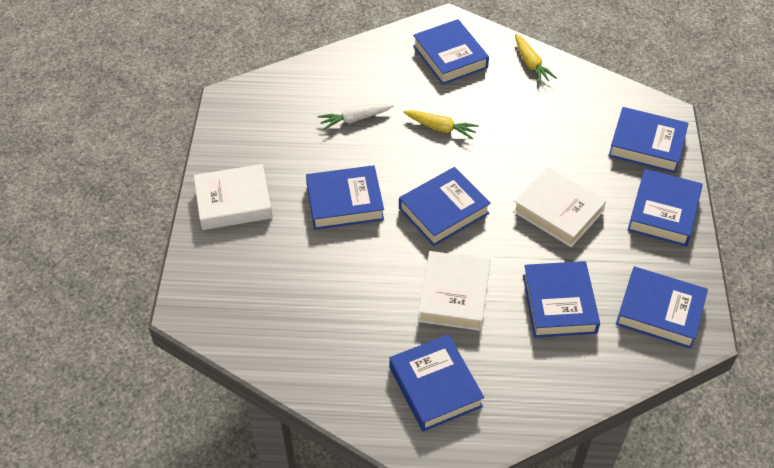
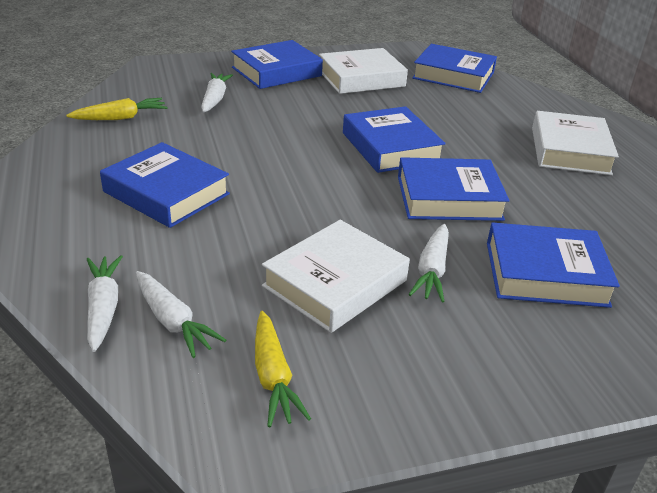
blue book: [306,165,384,230] [389,334,484,432] [399,167,491,246] [413,19,489,85] [523,261,600,338] [608,107,689,173] [616,266,708,349] [628,169,703,246] = 8 -> [100,142,230,228] [231,40,323,89] [343,106,446,173] [398,157,509,221] [412,44,497,93] [487,222,620,308] = 6
white carrot: [318,104,394,130] = 1 -> [87,255,123,352] [136,271,226,358] [201,73,233,112] [408,224,449,302] = 4

